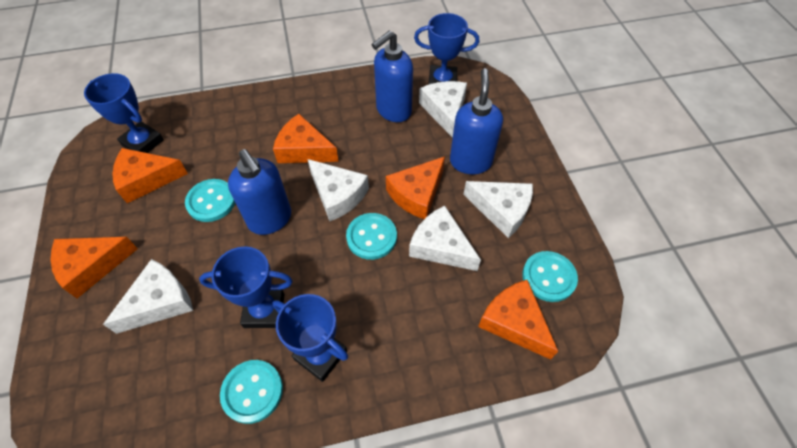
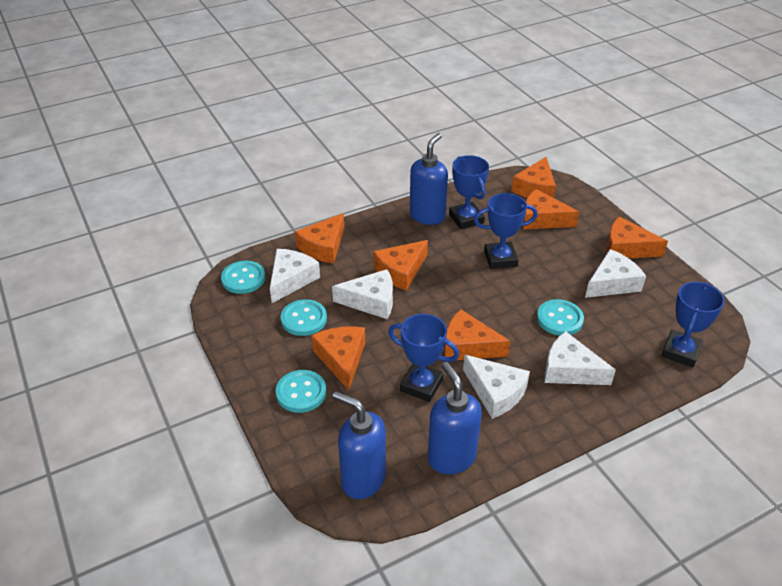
orange cheese: [51,237,138,298] [112,148,188,203] [273,114,339,163] [386,156,445,219] [478,280,558,360] = 5 -> [295,213,344,263] [311,326,365,390] [373,240,428,291] [444,309,511,360] [511,157,556,198] [523,189,579,230] [606,216,668,258] = 7

